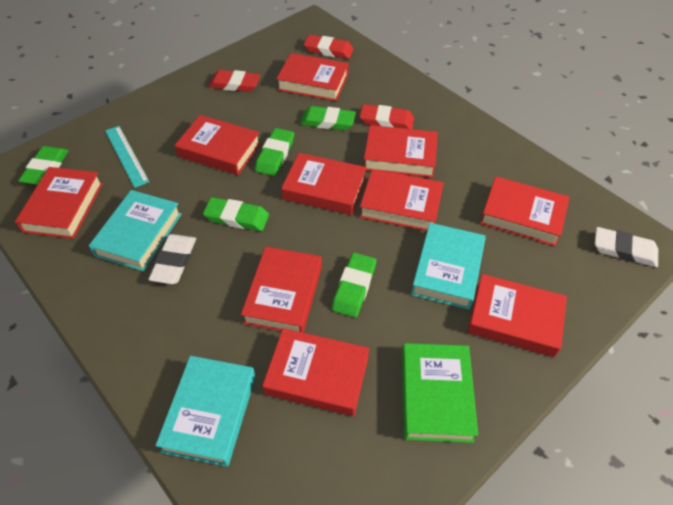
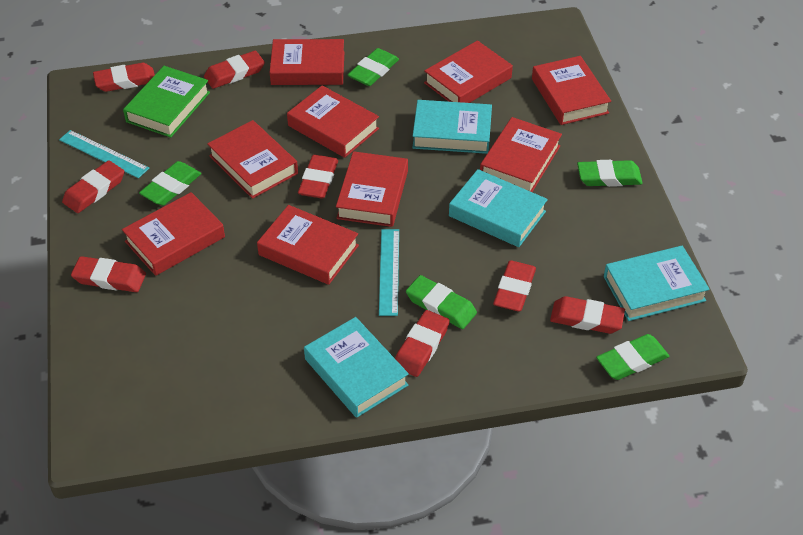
red book: [15,167,103,239] [175,115,261,175] [241,247,322,333] [262,328,369,416] [276,53,349,101] [281,153,367,215] [359,169,444,231] [364,125,438,178] [467,274,567,357] [480,176,569,246] = 10 -> [122,192,225,276] [207,120,298,199] [257,205,359,285] [270,39,345,85] [287,85,379,158] [336,151,408,227] [424,40,513,103] [480,117,562,192] [532,56,611,125] = 9
red eraser: [208,70,260,92] [304,35,354,59] [359,104,414,129] = 3 -> [62,160,125,213] [71,256,146,292] [93,63,155,92] [204,51,265,89] [298,155,338,199] [395,310,450,377] [493,260,536,312] [550,296,625,334] = 8
turquoise book: [89,190,182,271] [155,356,256,467] [411,223,486,310] = 3 -> [304,317,409,418] [412,100,492,154] [449,169,548,247] [604,246,710,321] = 4
turquoise ruler: [105,126,149,188] = 1 -> [59,130,149,178] [379,229,399,316] = 2
white eraser: [148,234,196,284] [595,227,658,267] = 2 -> none = 0

